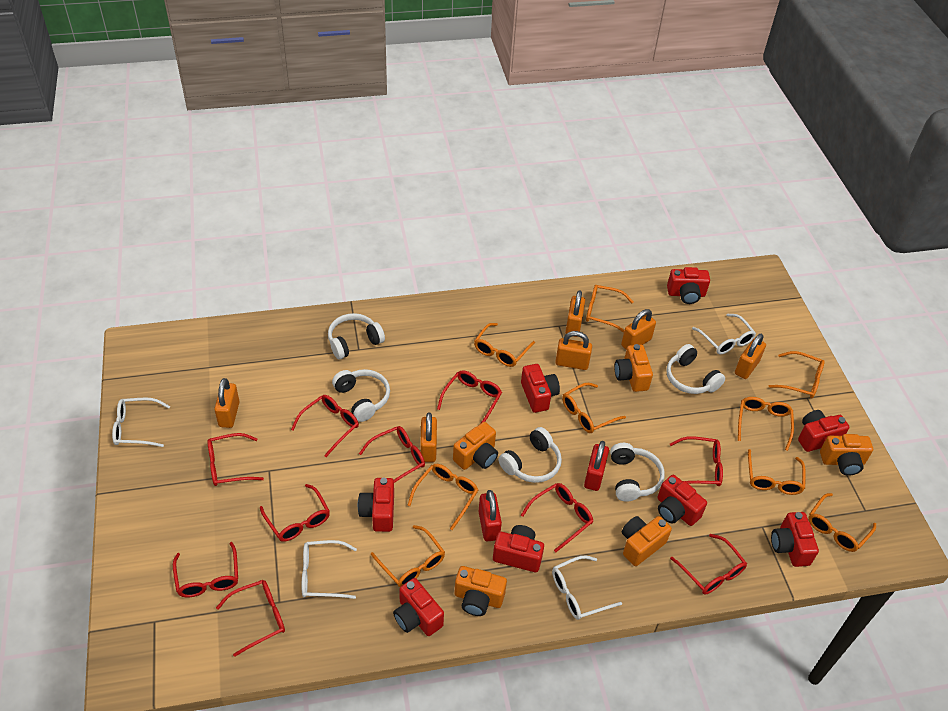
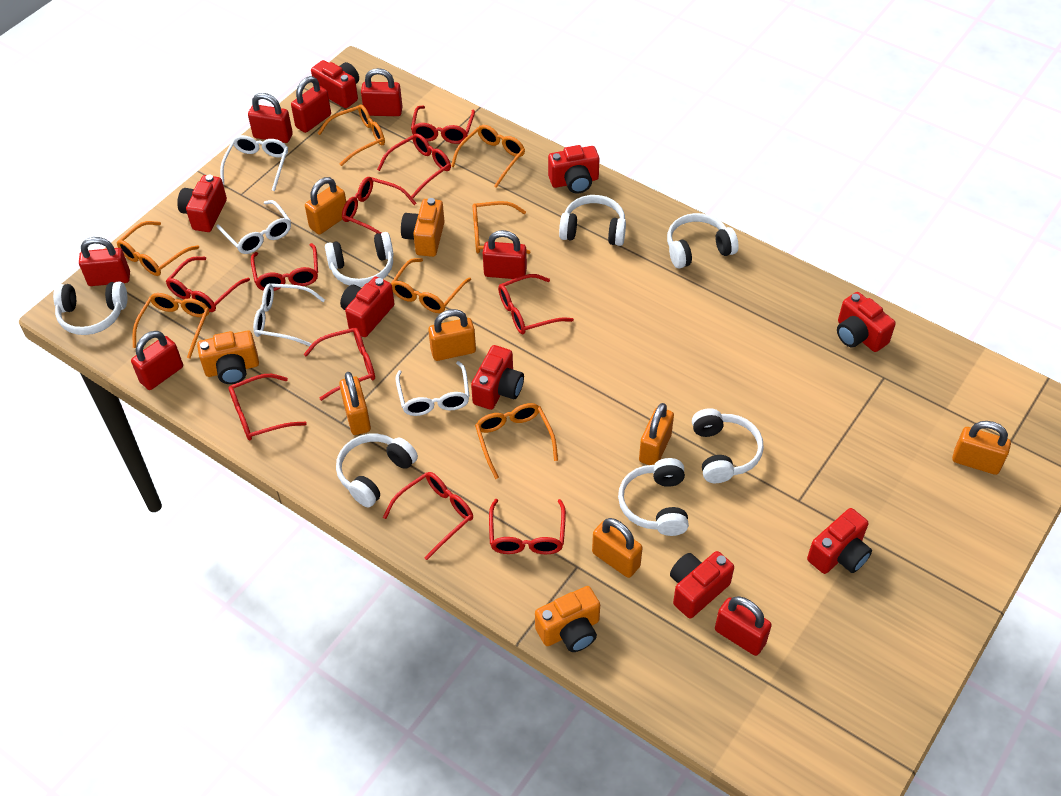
orange camera: [453,422,498,470] [455,566,507,616] [615,344,653,392] [622,516,672,566] [820,434,873,476] = 5 -> [197,331,259,384] [401,198,445,257] [535,586,600,652] = 3
orange glasses: [371,525,445,587] [407,464,478,530] [474,323,535,367] [562,383,626,433] [586,285,633,333] [738,397,794,451] [748,449,806,495] [769,351,825,399] [808,493,876,552] = 9 -> [117,221,199,276] [132,293,209,358] [317,104,385,166] [391,258,471,313] [451,125,525,188] [473,201,530,254] [475,403,558,479] = 7
red padlock: [478,490,502,542] [584,441,609,491] = 2 -> [79,237,130,286] [131,331,183,390] [248,93,293,143] [291,76,331,133] [361,68,403,116] [483,230,527,279] [715,596,772,656] = 7
white headphones: [328,313,385,359] [332,369,390,422] [498,427,562,483] [610,443,665,502] [666,344,725,394] = 5 -> [53,282,127,335] [325,232,394,287] [336,434,418,508] [559,195,626,246] [618,458,689,536] [667,213,739,269] [692,408,764,483] = 7

